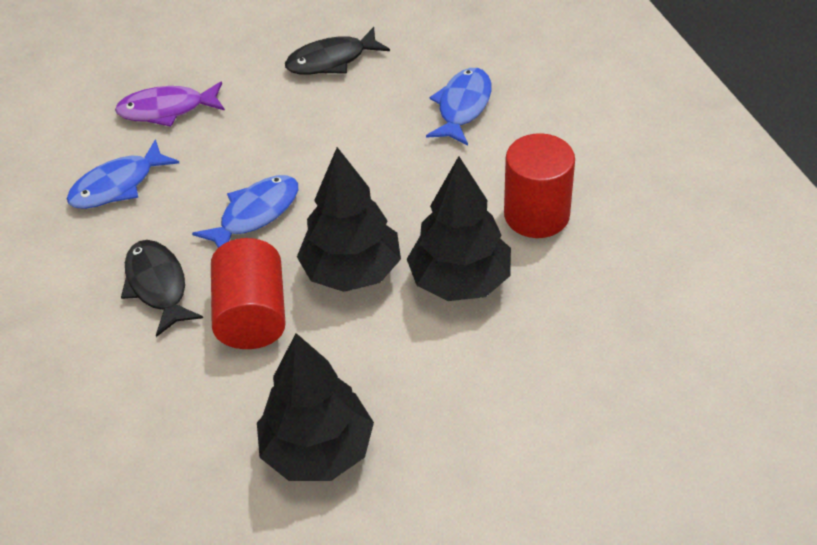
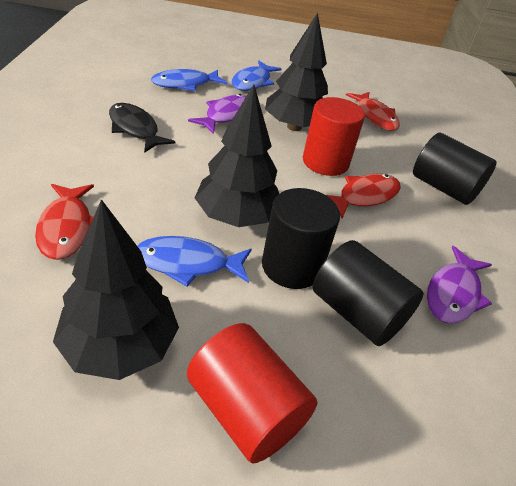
black cylinder: none = 0 -> [262,188,340,289] [313,240,424,346] [413,133,497,205] = 3
black fish: [121,240,203,337] [285,27,390,75] = 2 -> [109,103,175,153] = 1
purple fish: [115,82,225,127] = 1 -> [188,94,247,134] [427,246,492,323] = 2
red fish: none = 0 -> [35,184,94,260] [326,174,401,218] [346,92,400,131] = 3

